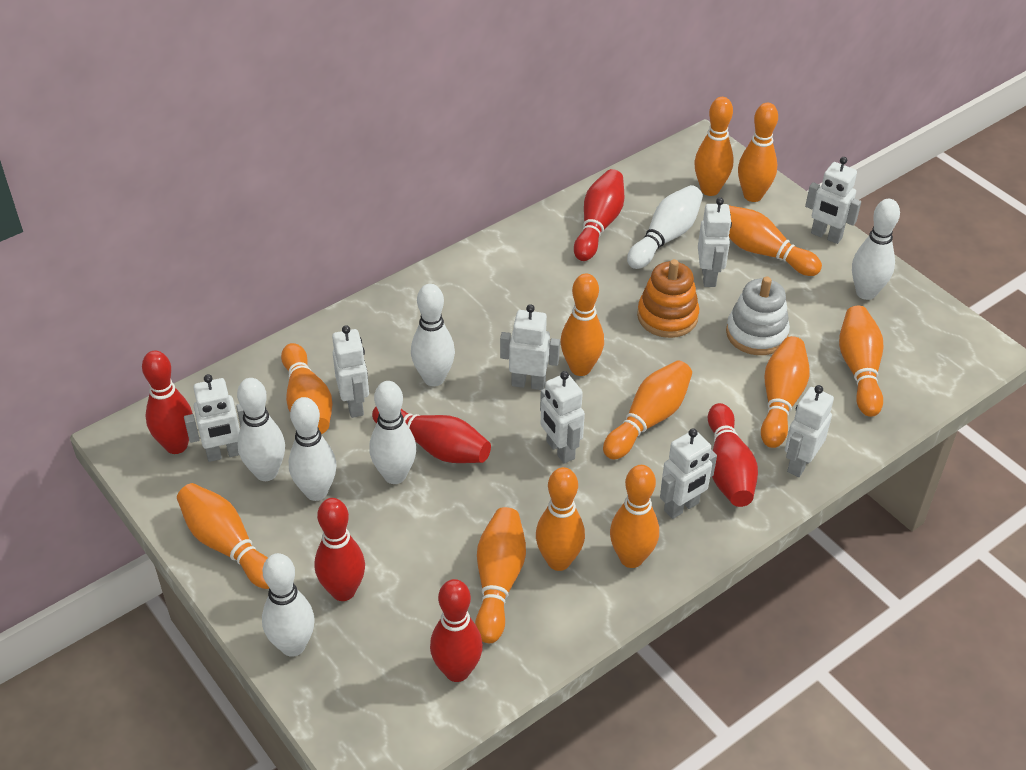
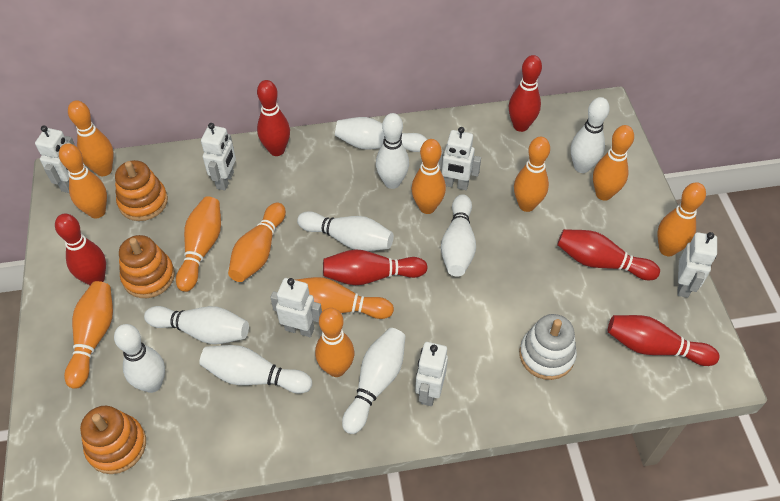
orange bowling pin: [177,483,269,589] [281,343,333,434] [475,507,526,643] [536,467,585,571] [561,274,604,376] [603,360,692,460] [610,465,659,568] [695,97,734,196] [729,205,822,276] [738,103,778,202] [761,336,810,448] [839,306,883,417] = 12 -> [59,143,107,218] [64,281,113,389] [68,100,114,176] [176,196,221,292] [228,203,286,282] [296,277,394,319] [315,308,355,377] [411,139,446,214] [514,137,550,212] [593,125,634,201] [657,182,706,256] = 11
orange stacking toy: [637,259,699,338] = 1 -> [80,406,146,474] [115,160,168,221] [119,235,175,298] = 3
white bowling pin: [237,378,285,481] [262,553,315,657] [288,397,337,501] [369,381,416,484] [411,284,455,386] [627,185,703,269] [852,199,900,300] = 7 -> [114,324,165,393] [144,306,249,344] [199,345,312,393] [297,211,394,251] [335,117,427,152] [342,328,406,434] [376,113,409,189] [441,194,476,277] [571,97,610,173] = 9
white robot: [184,374,244,462] [332,325,369,418] [500,304,560,390] [540,371,585,464] [660,429,717,519] [698,197,732,287] [785,385,834,477] [805,157,861,244] = 8 -> [35,126,75,193] [201,123,236,190] [270,278,322,337] [415,342,448,406] [438,127,481,190] [677,232,717,298] = 6

